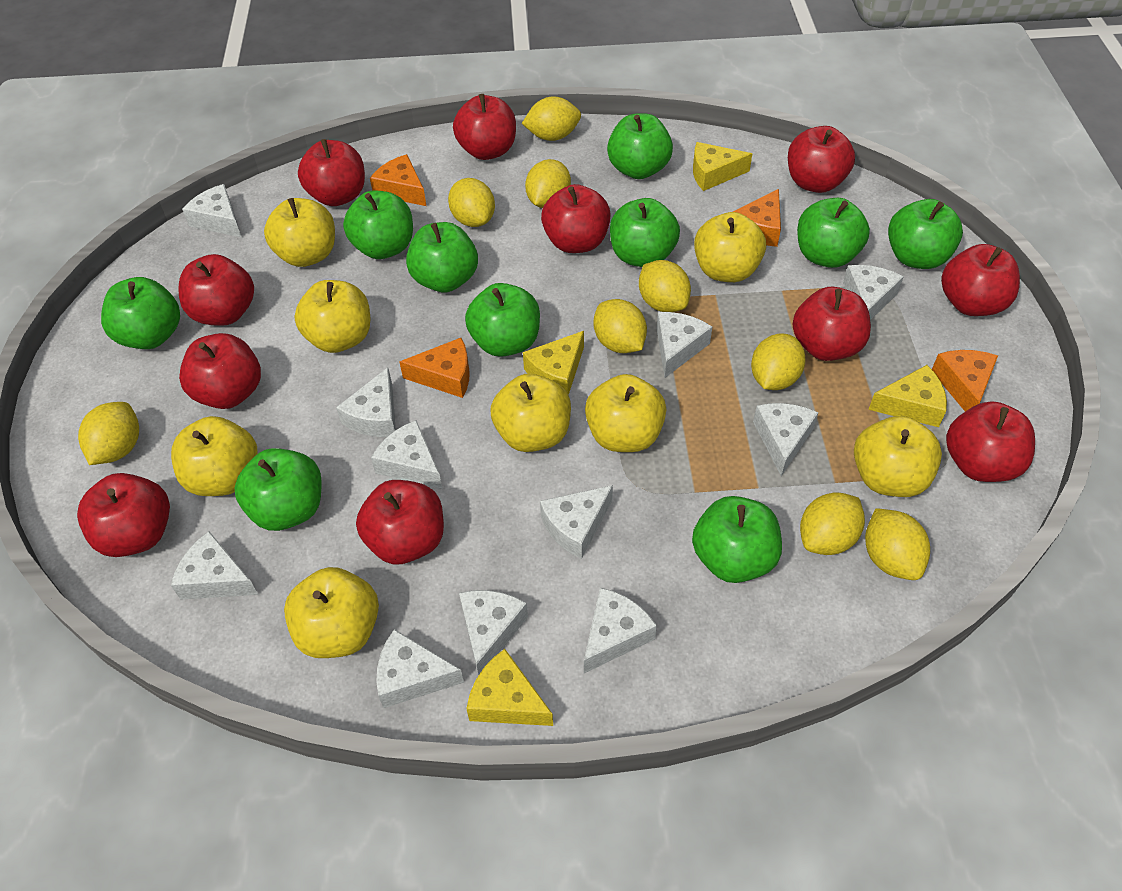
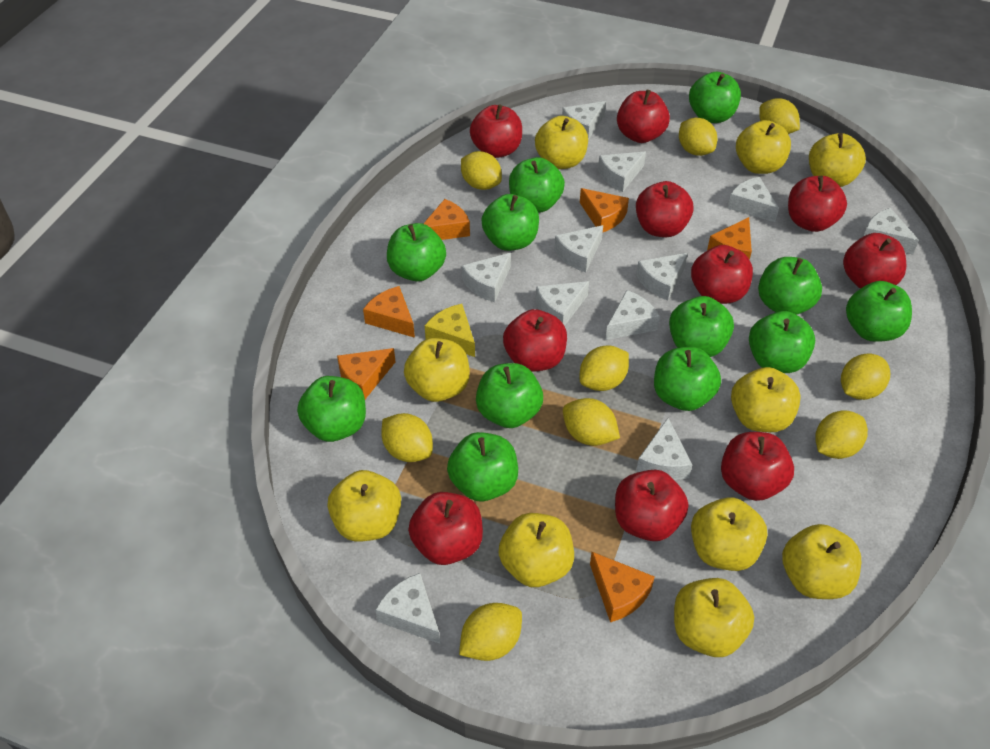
green apple: [101,277,180,349] [234,448,322,531] [343,190,413,259] [406,222,478,292] [465,283,540,357] [607,113,673,179] [610,198,680,267] [692,496,782,583] [797,198,870,268] [888,199,963,269] = 10 -> [297,376,366,442] [387,223,446,281] [447,432,518,501] [476,363,543,428] [481,194,539,251] [509,157,565,213] [654,347,721,411] [669,296,734,357] [689,72,741,123] [749,311,815,373] [758,257,822,315] [846,281,912,342] = 12
orange cheese: [370,154,426,206] [400,338,469,398] [733,189,781,247] [932,350,998,411] = 4 -> [337,348,395,399] [363,286,415,338] [423,199,470,240] [580,188,629,232] [590,552,655,622] [707,217,752,260] = 6
red apple: [77,473,170,557] [179,254,254,326] [179,333,261,409] [298,139,365,206] [356,480,444,564] [453,94,516,160] [541,184,611,253] [788,126,855,193] [793,287,871,361] [941,244,1020,316] [946,402,1035,482] = 11 -> [408,492,483,565] [470,104,522,158] [503,309,567,372] [615,470,688,541] [617,90,670,143] [636,181,694,237] [691,245,753,304] [721,432,794,501] [788,176,847,232] [843,233,906,289] = 10
yellow apple: [171,416,257,496] [264,198,335,267] [284,567,379,658] [294,280,370,353] [490,374,571,452] [585,374,666,452] [694,212,766,282] [854,416,942,497] = 8 -> [327,470,401,541] [404,338,470,402] [499,513,574,587] [535,116,588,169] [674,578,754,657] [691,497,767,571] [731,367,801,432] [736,120,791,174] [782,524,861,599] [809,133,866,187] = 10
yellow cheese: [466,649,553,726] [523,331,584,395] [693,142,752,191] [868,365,947,427] = 4 -> [425,304,475,357] = 1

